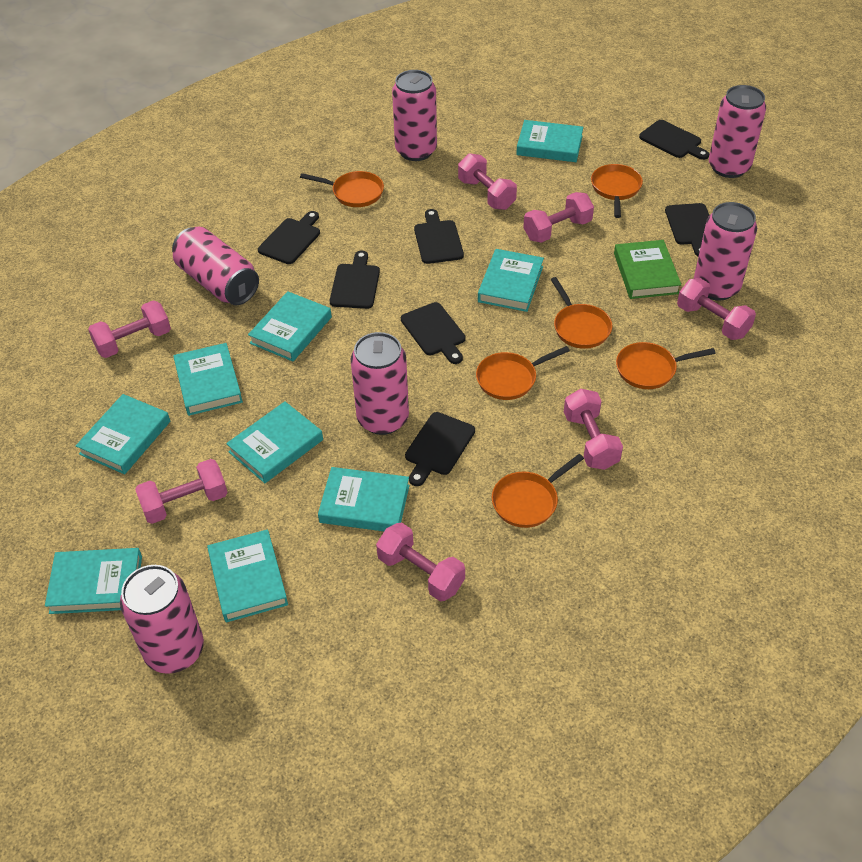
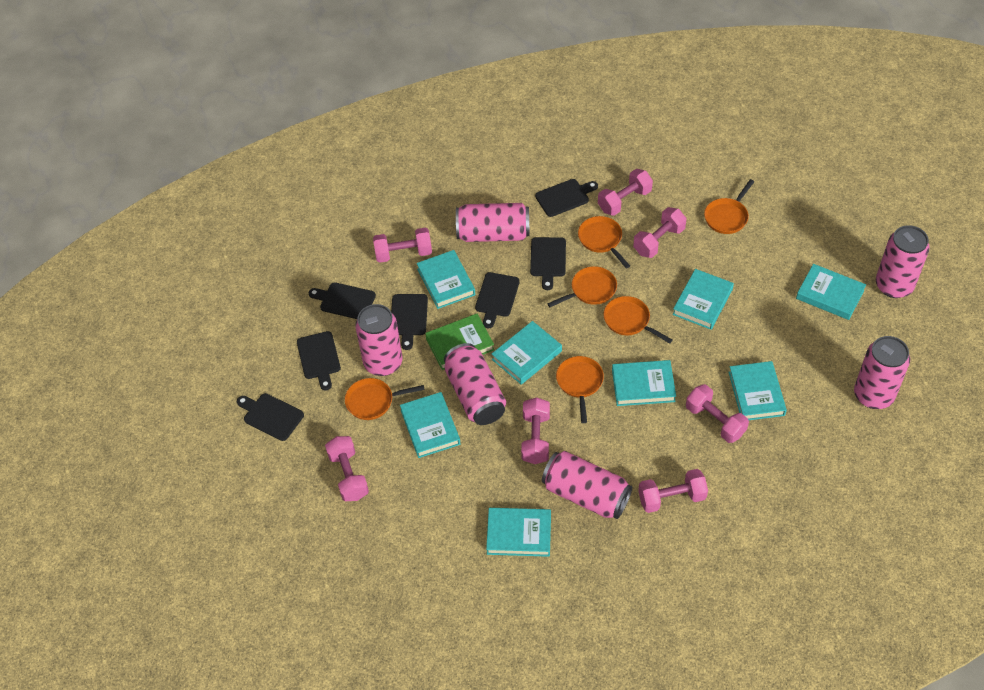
turquoise book: [45,548,142,614] [76,394,170,474] [173,343,243,416] [207,529,288,622] [226,401,323,483] [248,291,332,362] [318,467,410,531] [478,249,544,312] [516,120,583,162] = 9 -> [400,392,461,458] [417,250,475,309] [486,508,551,557] [492,321,562,385] [612,360,676,406] [673,269,734,330] [729,361,787,420] [796,264,866,320] = 8

